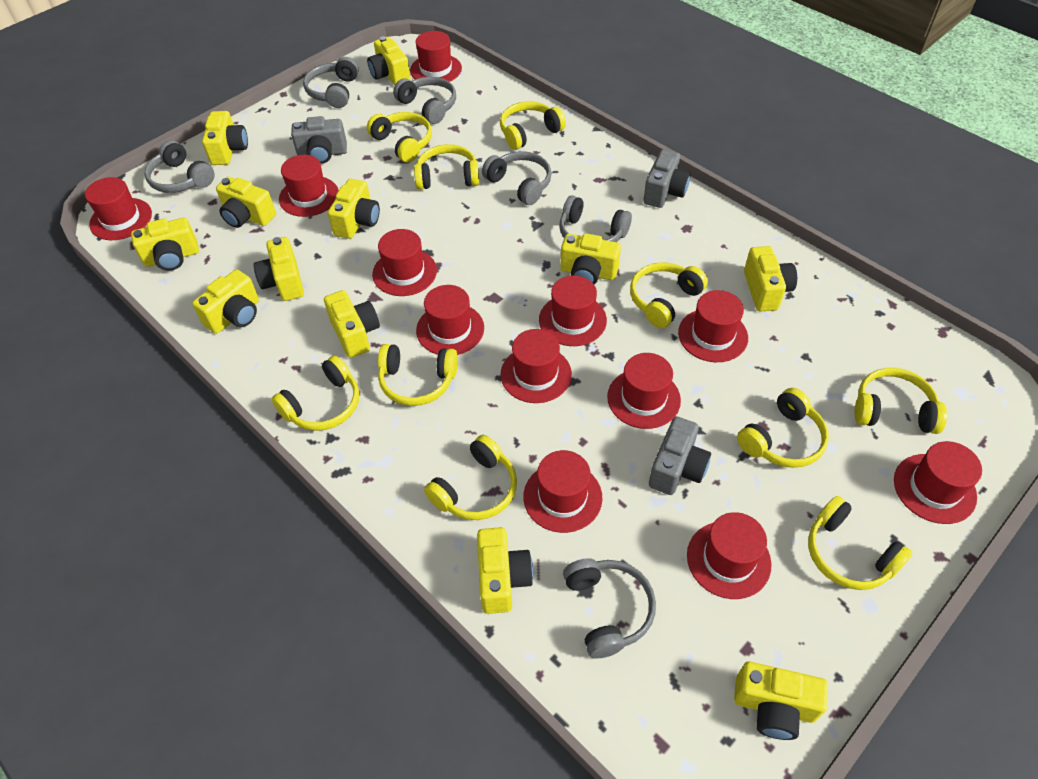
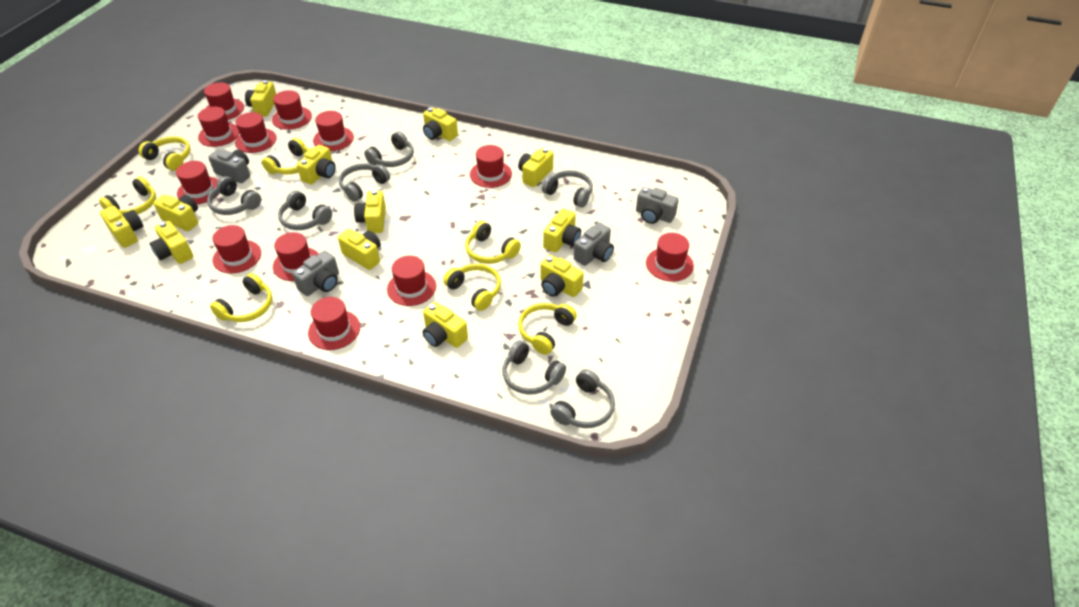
grey camera: [291,116,347,164] [643,149,691,208] [649,417,711,495] = 3 -> [208,150,250,183] [292,251,339,296] [574,222,614,266] [636,187,679,224] = 4
grey headphones: [144,140,215,193] [303,57,359,108] [393,77,456,124] [482,151,552,205] [560,195,632,242] [563,558,656,658] = 6 -> [207,176,261,215] [278,191,332,230] [339,163,390,202] [364,131,414,167] [502,340,566,395] [542,170,593,207] [550,369,615,428] = 7
yellow headphones: [272,355,359,431] [367,112,432,163] [378,344,458,406] [414,144,479,190] [424,435,517,520] [500,101,566,150] [630,262,708,328] [737,388,829,468] [808,496,912,590] [854,368,947,434] = 10 -> [99,176,156,214] [139,136,191,171] [210,273,272,322] [262,138,309,174] [443,264,501,311] [465,221,521,264] [518,303,577,355] = 7

